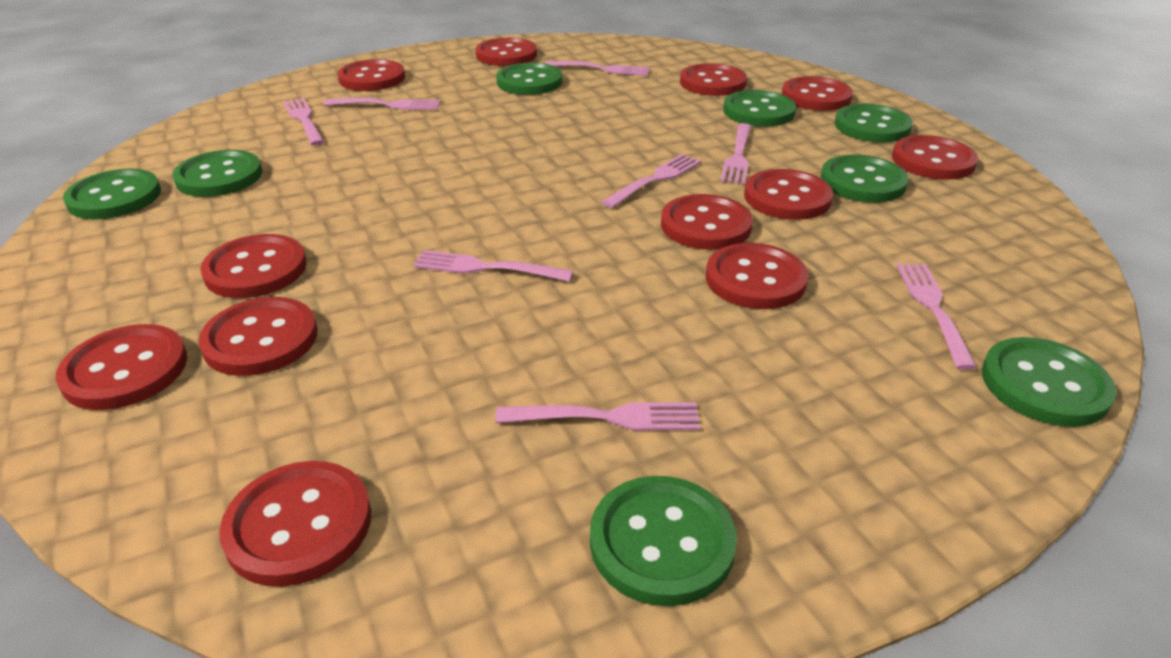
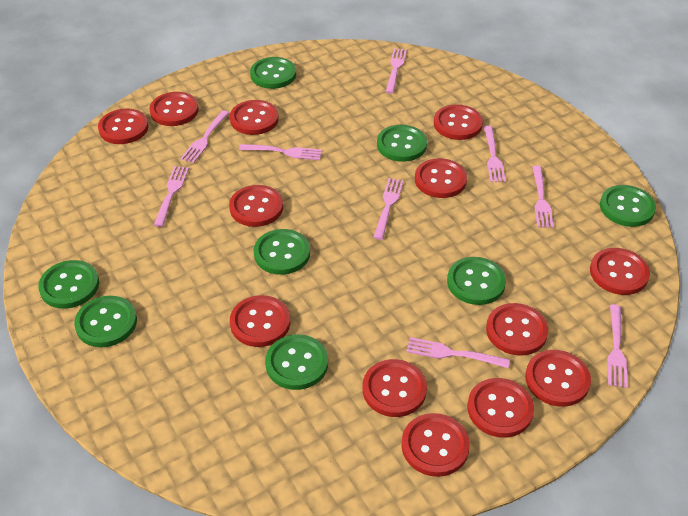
pink fork: [283,98,324,145] [323,98,440,110] [413,250,574,282] [495,402,700,431] [545,61,650,76] [602,154,701,208] [720,123,751,184] [897,264,977,370] = 8 -> [154,166,189,227] [181,110,229,163] [239,144,322,160] [373,178,404,240] [386,48,407,93] [406,337,510,368] [484,126,506,182] [532,166,554,228] [607,305,628,388] = 9
red button: [55,324,187,410] [198,297,317,376] [200,234,307,298] [219,461,371,587] [337,59,405,91] [475,38,537,66] [661,194,753,250] [680,63,747,96] [706,243,808,309] [744,169,833,220] [782,76,853,111] [892,135,978,180] = 12 -> [98,108,149,144] [149,92,199,126] [229,185,283,227] [230,100,279,135] [230,295,290,347] [363,359,427,417] [402,413,470,477] [415,158,467,198] [434,104,483,140] [467,378,534,438] [486,303,548,356] [525,350,591,407] [590,248,650,295] = 13

